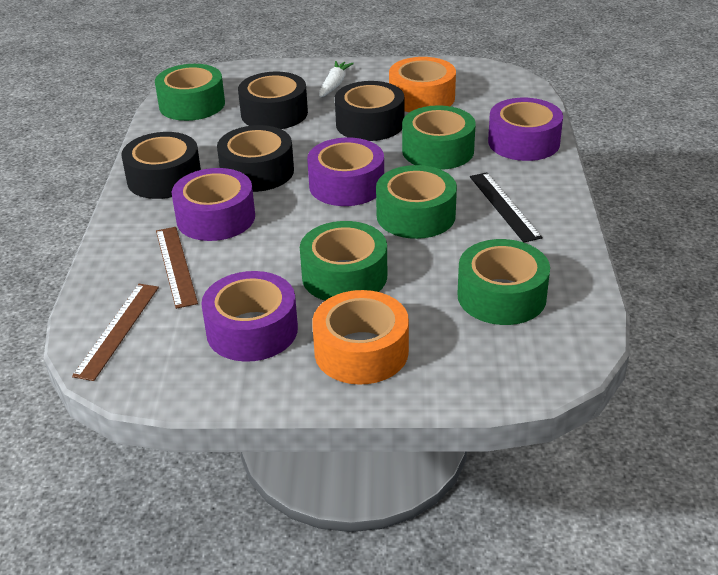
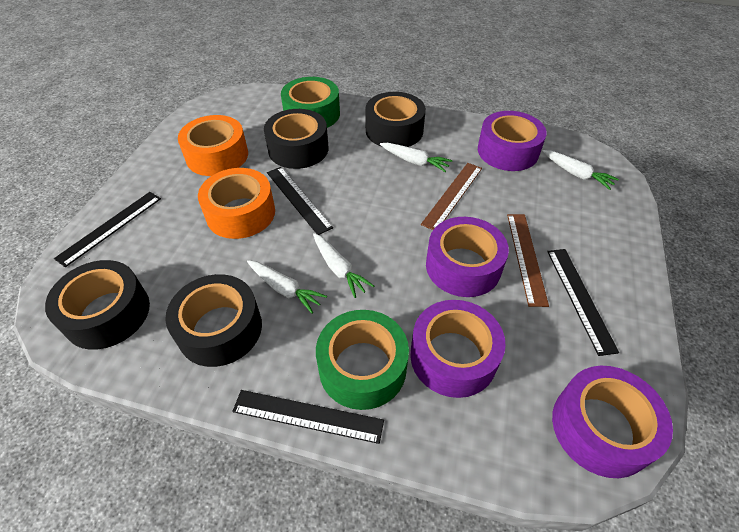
black ruler: [470,172,543,242] = 1 -> [54,192,161,267] [232,390,384,444] [267,167,333,235] [547,249,619,356] = 4
green tape: [155,64,225,121] [300,221,387,301] [376,165,457,239] [402,105,476,170] [457,239,550,325] = 5 -> [281,77,340,128] [316,310,409,410] = 2
white carrot: [319,61,354,98] = 1 -> [247,260,327,314] [313,233,374,298] [380,143,452,172] [542,150,619,190] = 4

